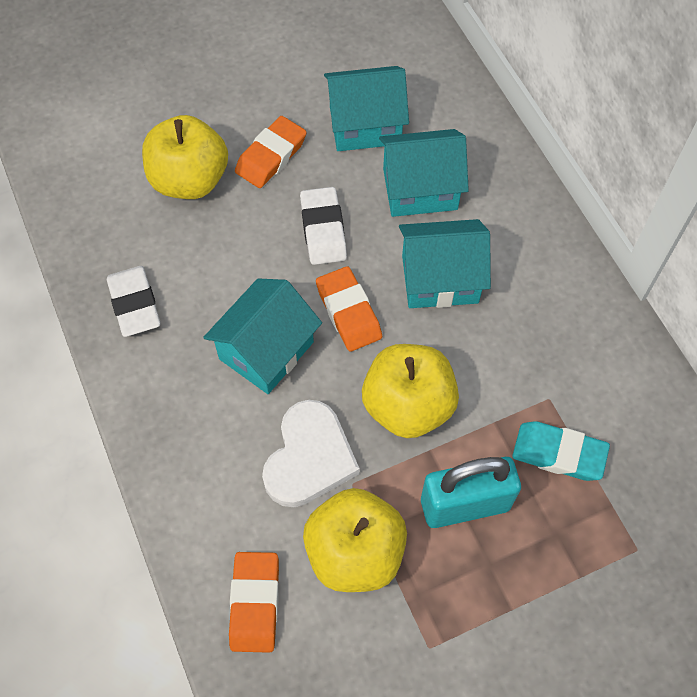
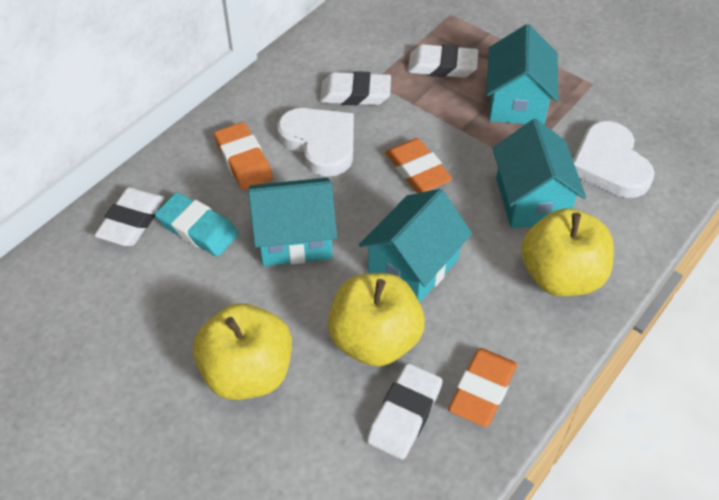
turquoise padlock: [421,457,521,528] = 1 -> none = 0
white eraser: [107,266,160,337] [300,187,347,265] = 2 -> [94,187,165,246] [320,71,391,105] [367,363,443,460] [408,44,478,78] = 4
white heart: [262,400,360,507] = 1 -> [277,108,354,177] [573,121,655,198] = 2

